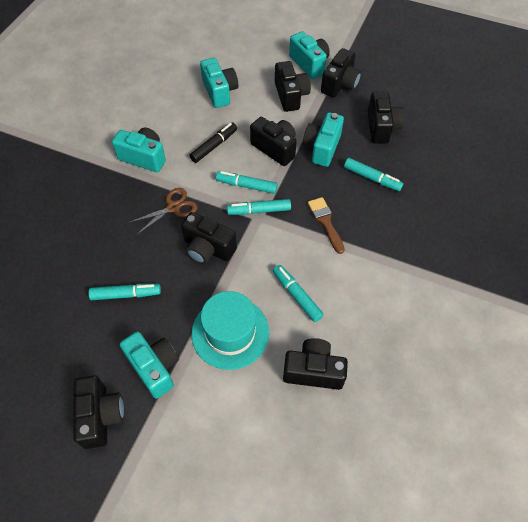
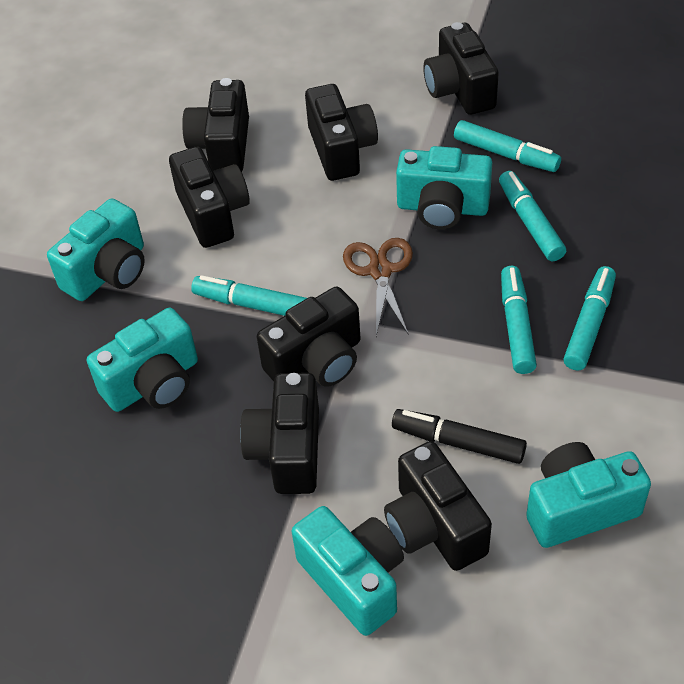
brown brush: [308,197,345,254] = 1 -> none = 0
turquoise hat: [191,291,269,370] = 1 -> none = 0

